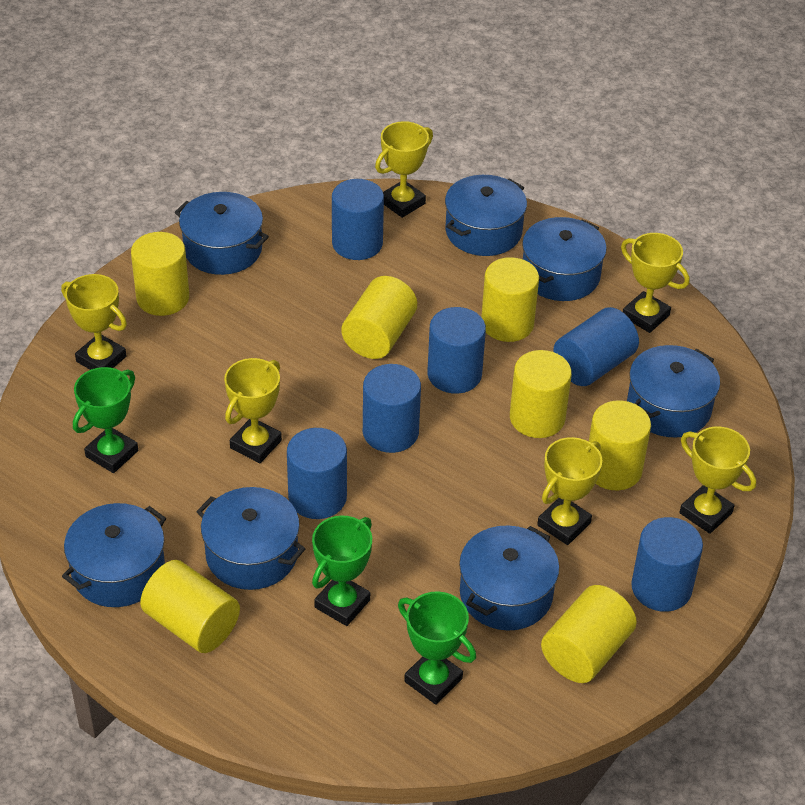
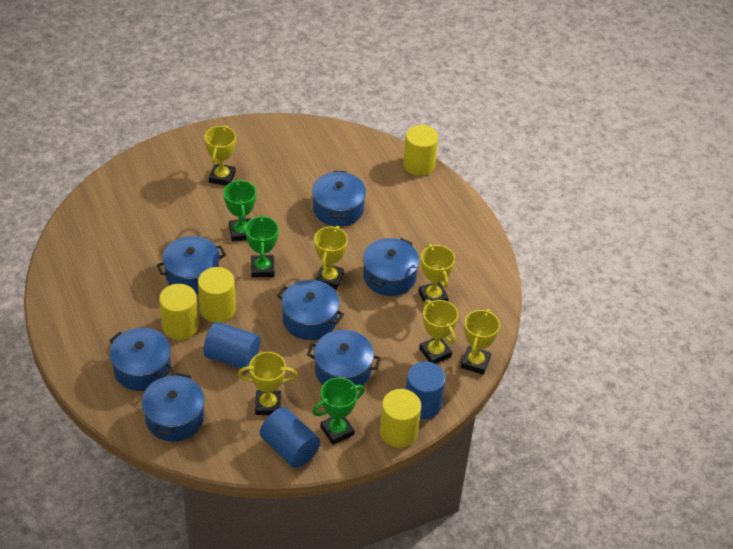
blue cylinder: [287,428,347,519] [332,179,384,260] [363,364,421,453] [427,307,486,394] [553,307,639,386] [631,517,703,612] = 6 -> [203,322,260,369] [260,408,320,468] [406,362,446,420] = 3
yellow cylinder: [131,232,189,316] [140,560,240,653] [341,276,417,359] [481,257,539,342] [510,350,572,438] [541,585,637,683] [589,400,651,490] = 7 -> [159,284,199,340] [198,267,236,323] [380,389,421,448] [403,125,438,176] = 4

